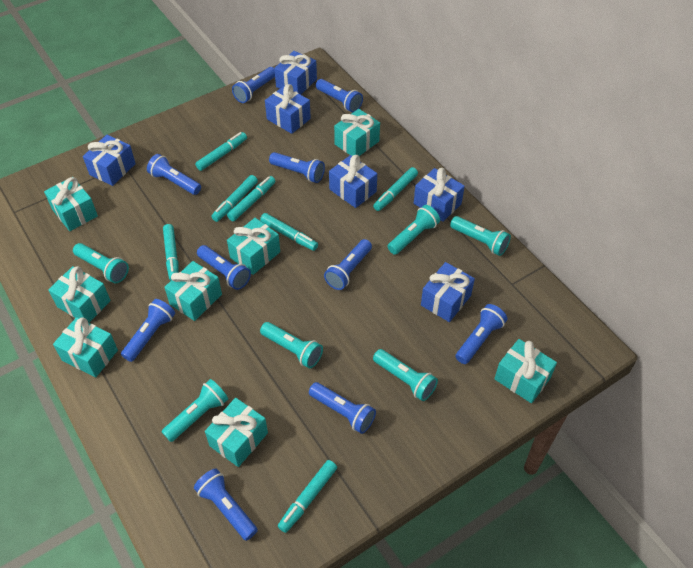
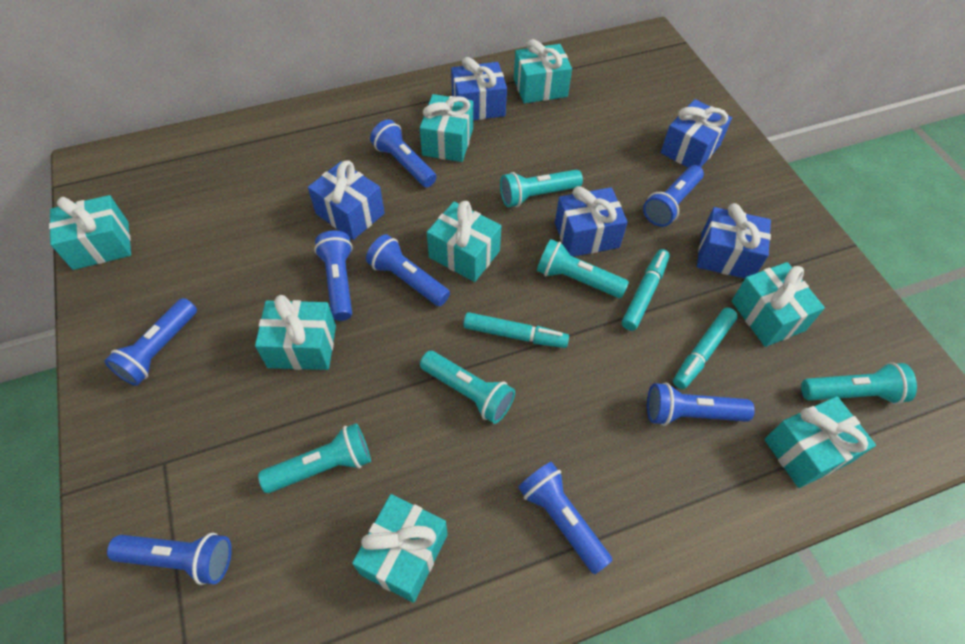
blue flashlight: [121,299,175,362] [147,154,201,195] [194,469,258,541] [197,245,251,290] [232,67,275,103] [269,152,325,183] [309,382,376,434] [316,79,363,113] [324,239,372,290] [455,304,507,364] = 10 -> [104,298,197,386] [107,533,232,585] [314,230,353,321] [366,234,450,306] [370,119,437,187] [518,462,613,574] [643,165,704,227] [647,382,755,426] = 8
blue gift: [83,135,136,186] [265,84,311,134] [274,51,317,95] [329,155,377,208] [414,168,465,222] [421,262,475,322] = 6 -> [308,160,385,240] [451,57,507,120] [555,186,628,257] [661,99,732,167] [697,203,771,278] = 5
turquoise flashlight: [73,243,129,283] [162,379,228,442] [260,322,323,368] [373,349,438,401] [387,205,440,255] [450,216,511,256] = 6 -> [258,423,371,493] [420,351,515,424] [500,170,583,207] [537,239,629,298] [801,362,917,404] = 5
turquoise marker: [163,224,179,281] [195,132,247,171] [211,175,258,222] [227,176,275,221] [260,213,318,251] [278,460,337,533] [373,167,418,211] = 7 -> [463,312,569,348] [622,249,670,331] [673,307,738,389] = 3

